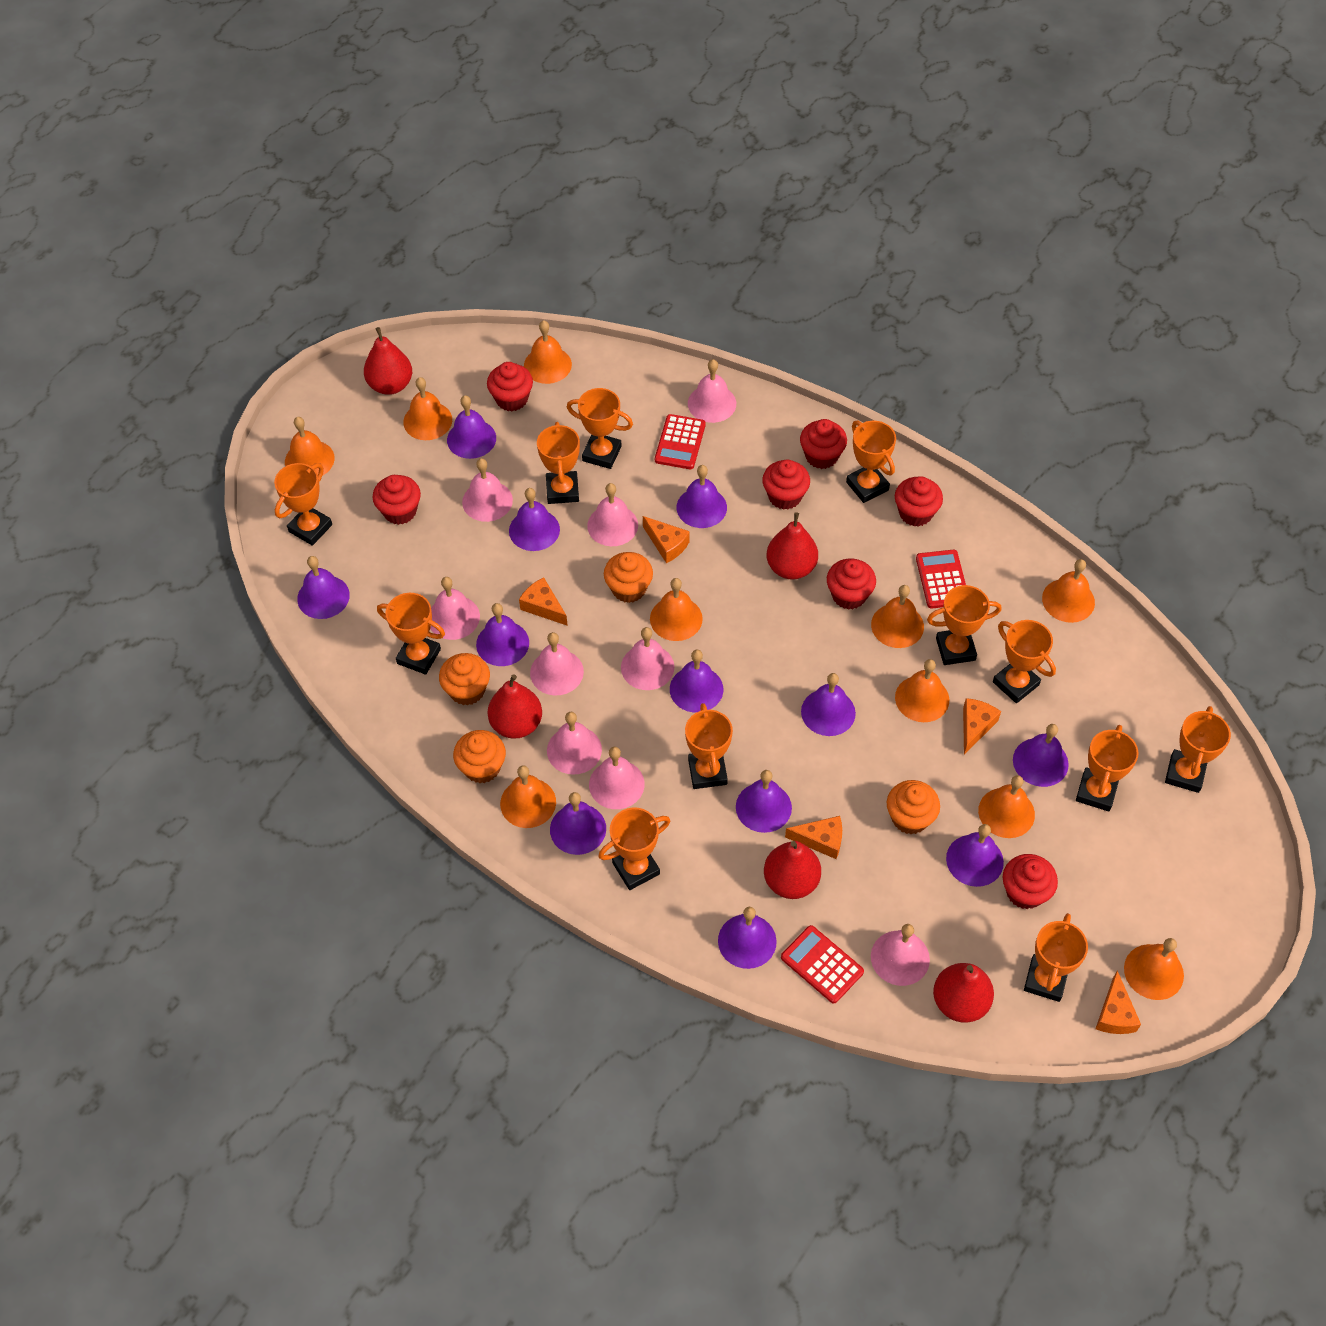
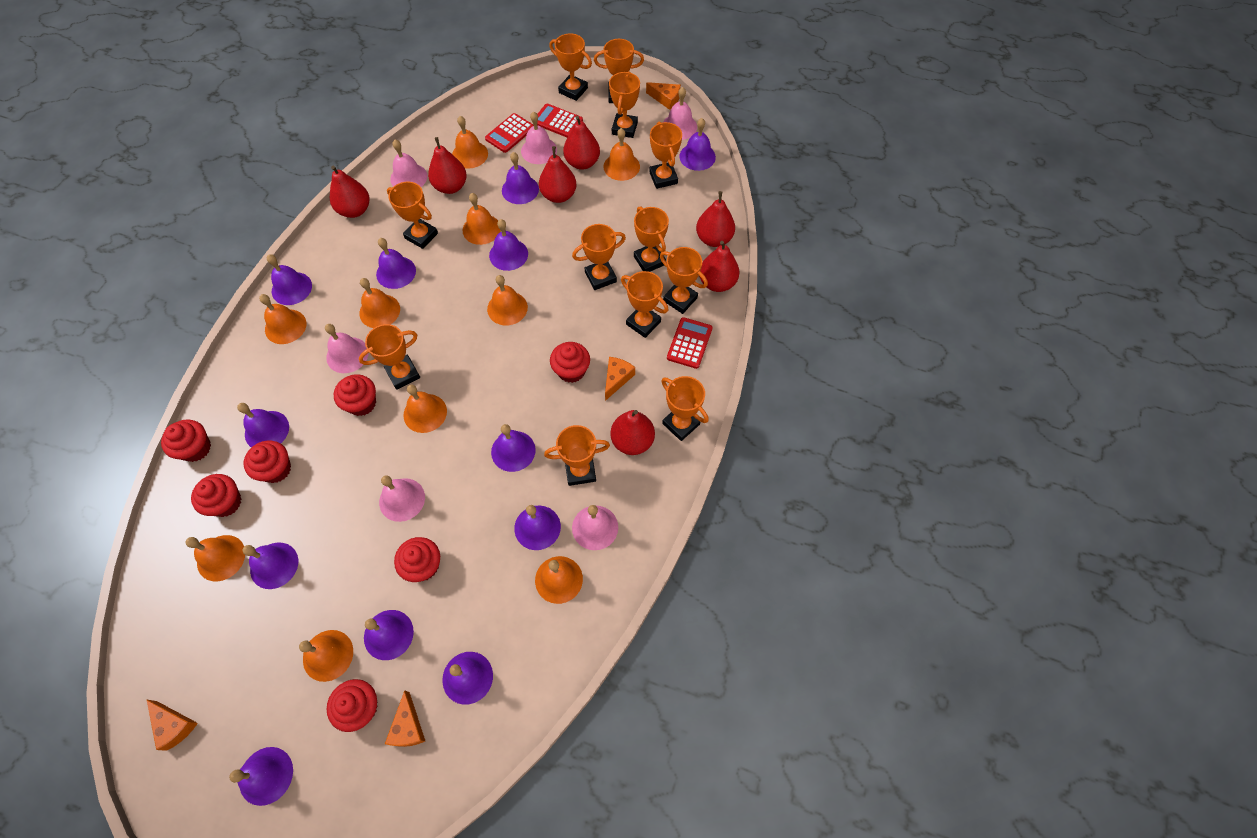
orange cheese: [519,577,568,626] [643,516,690,563] [785,816,842,859] [963,698,1001,755] [1095,971,1141,1034] = 5 -> [146,699,198,751] [385,690,425,747] [605,357,635,401] [646,82,681,110] = 4
orange cupcake: [439,653,490,706] [453,730,506,783] [604,552,653,603] [887,780,940,834] = 4 -> none = 0
pink bell: [430,577,480,640] [462,458,513,522] [530,632,584,696] [547,712,602,775] [587,483,638,546] [589,747,645,809] [621,627,674,690] [688,359,736,423] [871,924,930,986] = 9 -> [325,324,368,373] [379,475,425,522] [390,140,427,187] [521,111,557,164] [572,505,618,550] [663,87,697,140] = 6
red pear: [364,327,412,395] [488,675,542,739] [764,841,821,899] [767,512,818,580] [933,963,994,1023] = 5 -> [330,166,369,218] [428,137,467,194] [539,146,577,203] [563,116,600,170] [610,410,655,455] [696,191,735,247] [699,241,739,292] = 7

